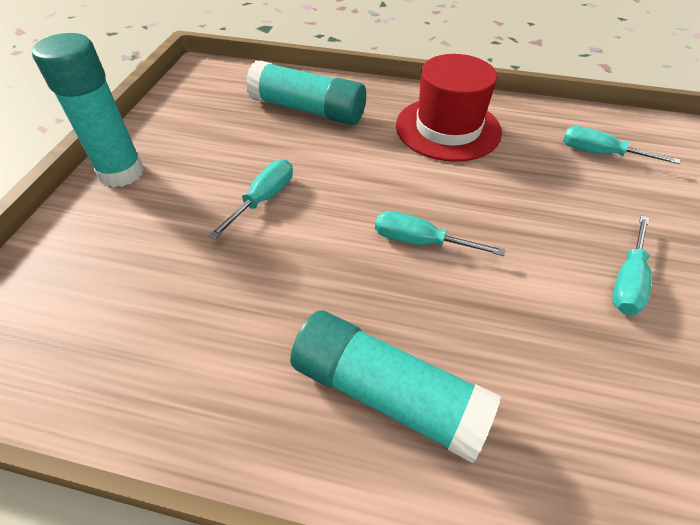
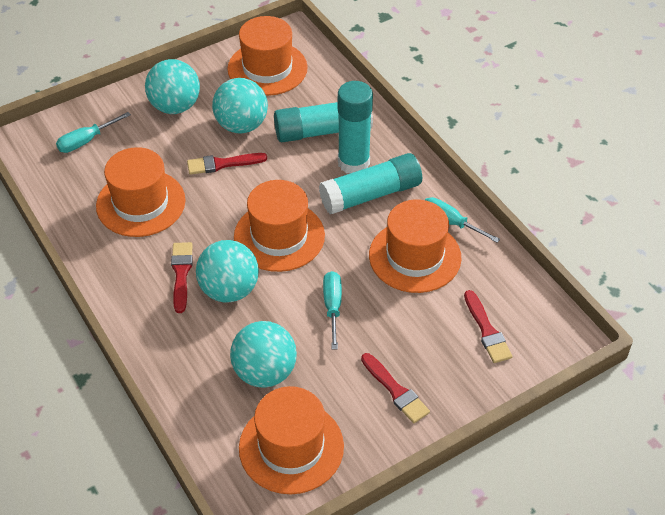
orange hat: none = 0 -> [96,147,186,237] [227,16,308,96] [234,180,325,272] [239,386,344,494] [369,199,461,293] = 5
red brush: none = 0 -> [171,242,193,313] [187,153,267,175] [361,353,430,423] [464,290,513,363] = 4
red hat: [396,54,502,162] = 1 -> none = 0
turquoise ball: none = 0 -> [145,59,200,114] [196,240,259,303] [212,78,268,134] [230,321,297,388] = 4
turquoise screwdriver: [209,160,293,239] [375,211,506,256] [563,126,680,164] [612,216,652,315] = 4 -> [56,112,131,153] [323,271,342,350] [425,197,500,243] = 3

